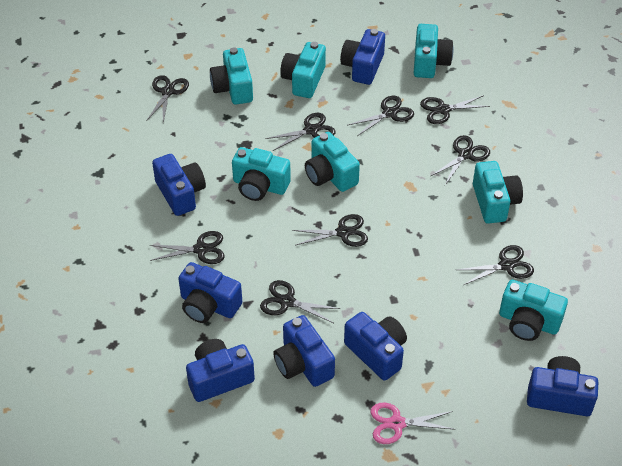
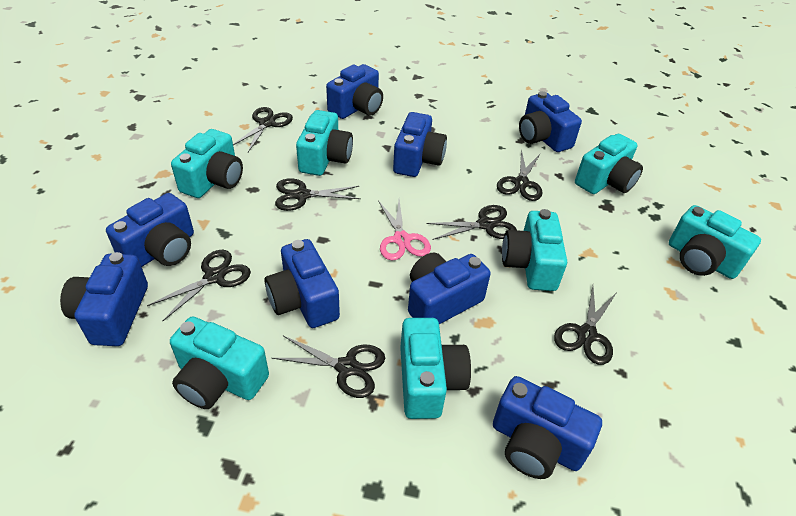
black scissors: [147,75,189,123] [150,231,225,264] [260,280,341,323] [265,113,336,151] [292,214,368,247] [348,96,414,136] [420,95,490,124] [431,135,490,185] [457,245,534,285] = 9 -> [147,250,251,321] [233,107,293,152] [272,336,385,398] [275,178,361,211] [426,205,517,240] [497,149,543,201] [554,286,617,365] = 7
blue camera: [152,154,206,216] [178,262,242,323] [186,339,255,402] [273,315,335,387] [340,29,385,85] [344,312,407,381] [527,356,598,416] = 7 -> [60,252,148,346] [106,193,194,267] [264,239,340,328] [326,64,383,119] [393,112,447,177] [408,252,491,324] [493,376,602,479] [519,91,582,152] = 8

